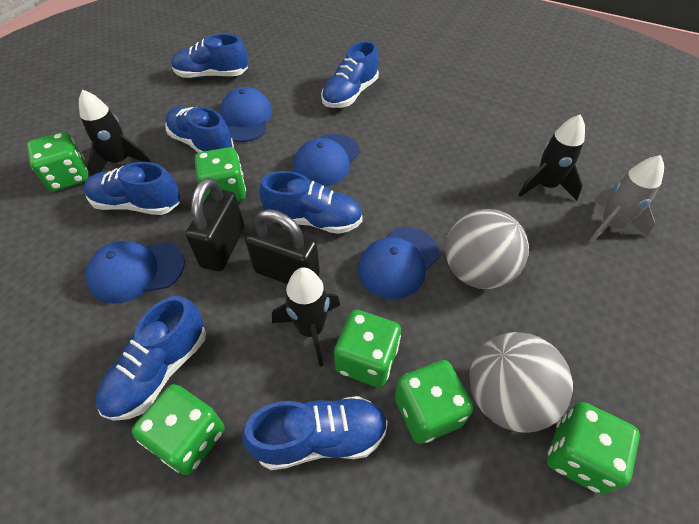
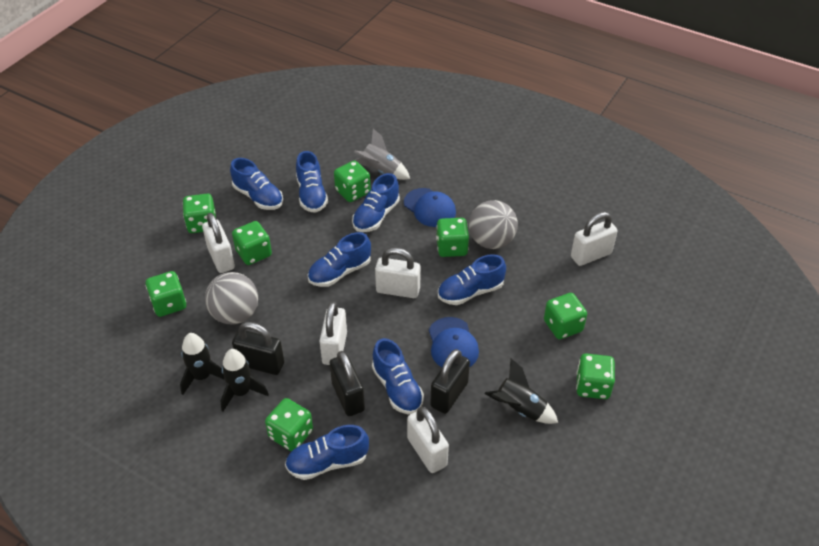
black padlock: [186,177,244,271] [245,209,320,284] = 2 -> [232,322,284,375] [330,351,365,416] [430,349,470,414] = 3
blue cap: [86,241,185,304] [220,87,272,142] [293,134,360,186] [358,227,439,299] = 4 -> [404,188,456,227] [429,317,479,367] = 2
green dice: [26,132,89,191] [132,384,225,475] [195,147,246,201] [334,310,401,388] [395,360,474,444] [547,402,640,495] = 6 -> [146,271,186,317] [183,194,216,233] [232,221,272,265] [265,398,313,451] [334,161,371,202] [436,218,469,257] [544,293,587,339] [576,354,615,399] = 8
white padlock: none = 0 -> [202,213,235,273] [319,302,347,365] [375,248,421,298] [407,407,449,473] [571,212,618,266] = 5

